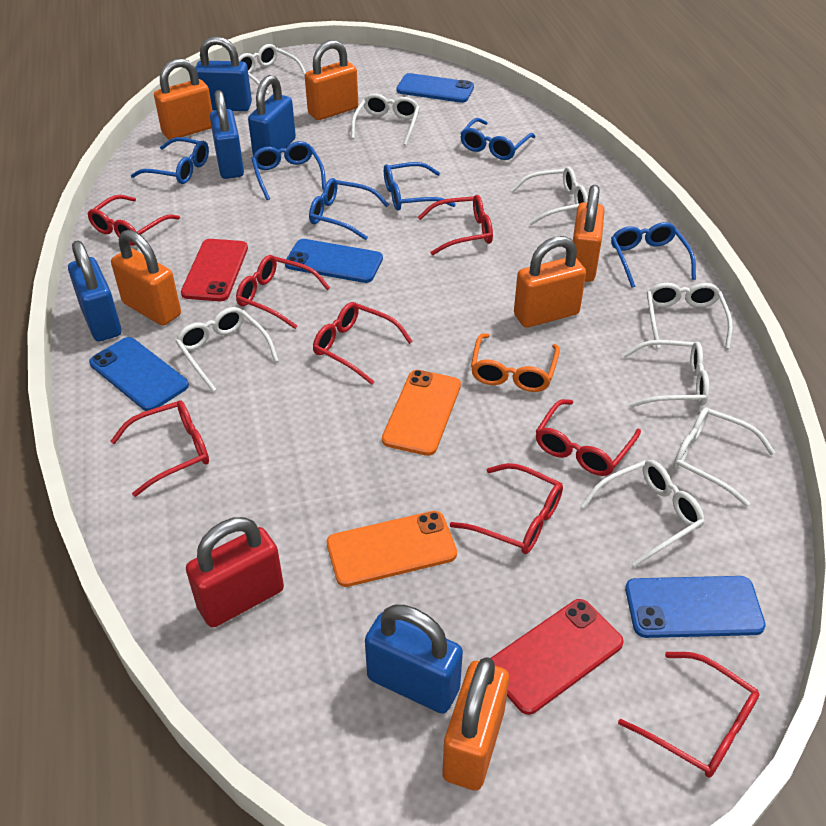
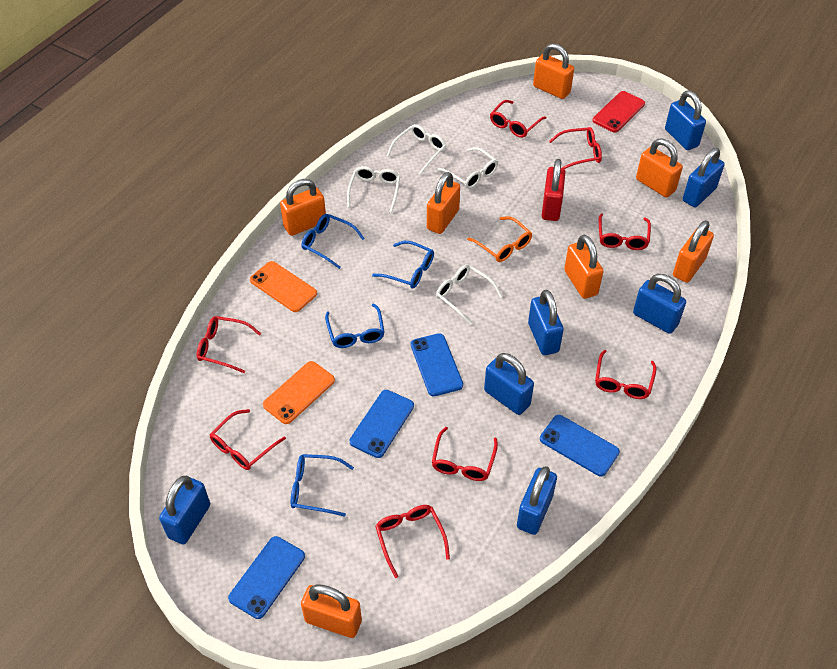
blue glasses: [131,137,209,184] [251,141,326,200] [309,178,389,240] [384,162,456,211] [460,118,535,160] [611,222,696,288] = 6 -> [291,454,354,517] [301,214,365,269] [325,303,384,348] [372,241,434,289] = 4
blue padlock: [68,241,122,342] [195,36,252,111] [210,90,244,179] [248,75,296,155] [365,605,463,714] = 5 -> [159,476,210,544] [484,353,534,415] [517,466,557,535] [528,290,564,355] [633,274,686,334] [665,90,706,150] [683,148,724,207] = 7
orange padlock: [111,230,181,326] [154,58,212,140] [305,40,358,120] [442,657,509,791] [514,236,586,328] [573,185,605,282] = 6 -> [280,179,326,236] [301,584,362,638] [427,172,460,234] [533,43,574,99] [564,235,604,299] [636,139,683,198] [673,220,714,283] = 7
red phone: [181,239,248,301] [491,599,624,715] = 2 -> [593,91,645,133] = 1
white glasses: [175,307,279,392] [238,44,306,95] [351,94,420,146] [511,167,588,225] [580,460,705,567] [622,340,709,408] [647,283,733,349] [673,407,776,507] = 8 -> [347,166,400,213] [387,124,446,175] [436,265,502,325] [437,147,498,189] = 4

